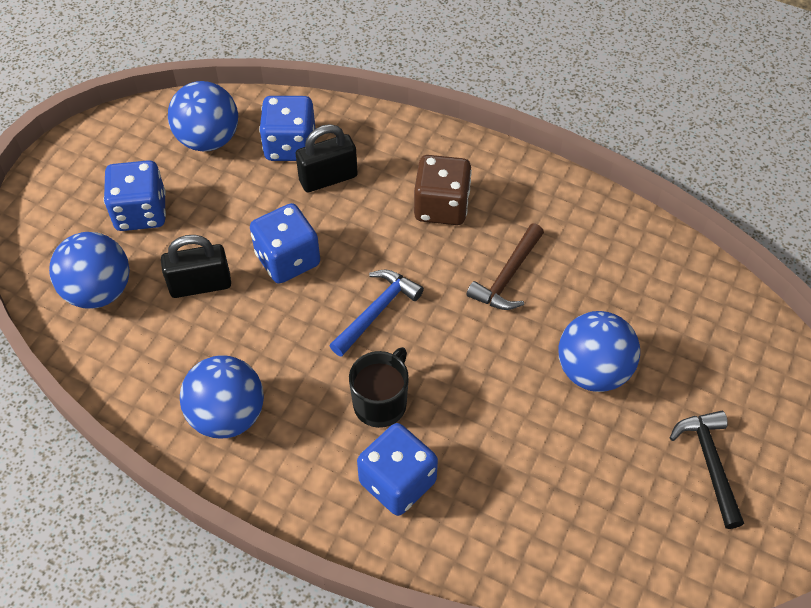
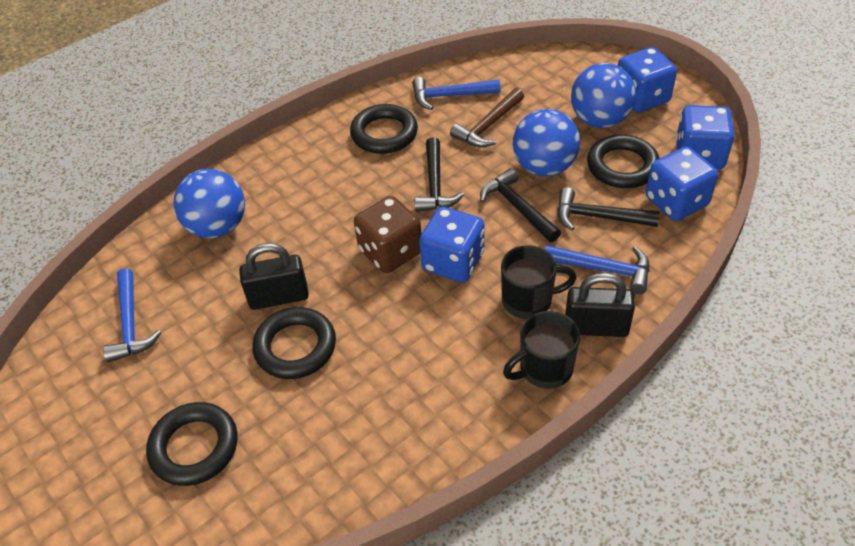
black hammer: [670,411,744,529] = 1 -> [415,137,464,212] [480,168,561,242] [557,187,660,231] = 3
black mug: [349,347,409,428] = 1 -> [501,245,576,319] [503,311,580,389] = 2
black ring: none = 0 -> [146,402,237,486] [252,307,336,379] [350,104,418,154] [587,135,659,188] = 4
blue ball: [49,232,130,309] [168,81,238,151] [180,355,264,439] [559,311,640,392] = 4 -> [174,169,245,238] [513,109,580,176] [571,63,636,128] = 3
blue hammer: [329,270,424,357] = 1 -> [103,268,161,362] [412,77,501,110] [545,245,650,294] = 3

